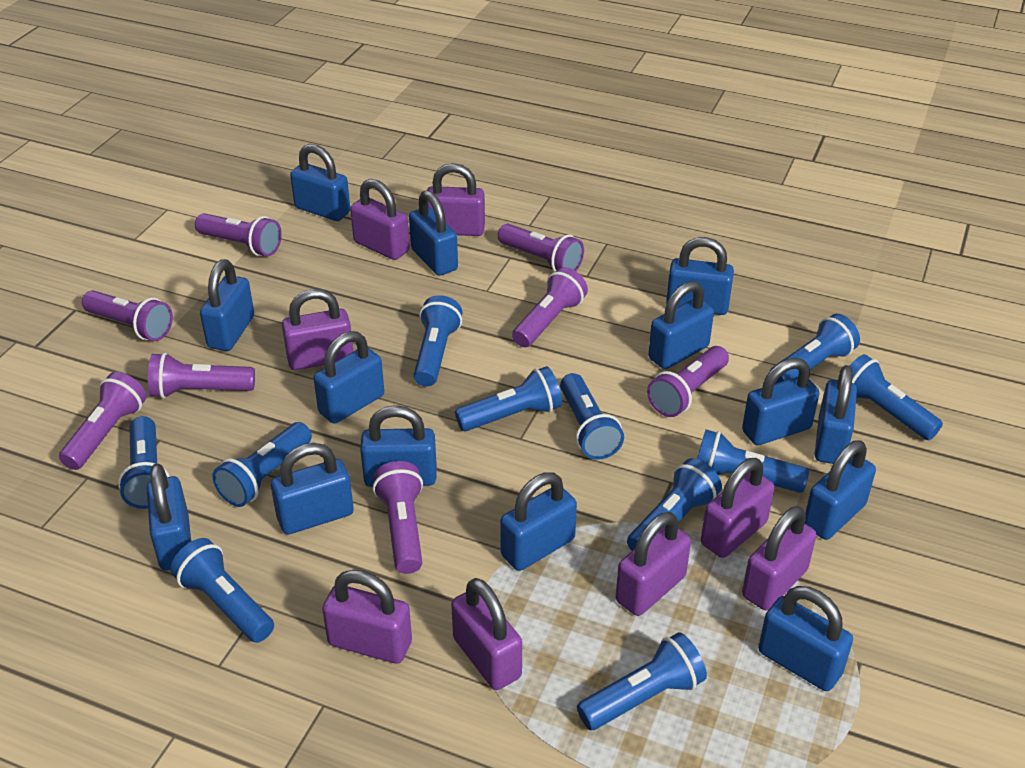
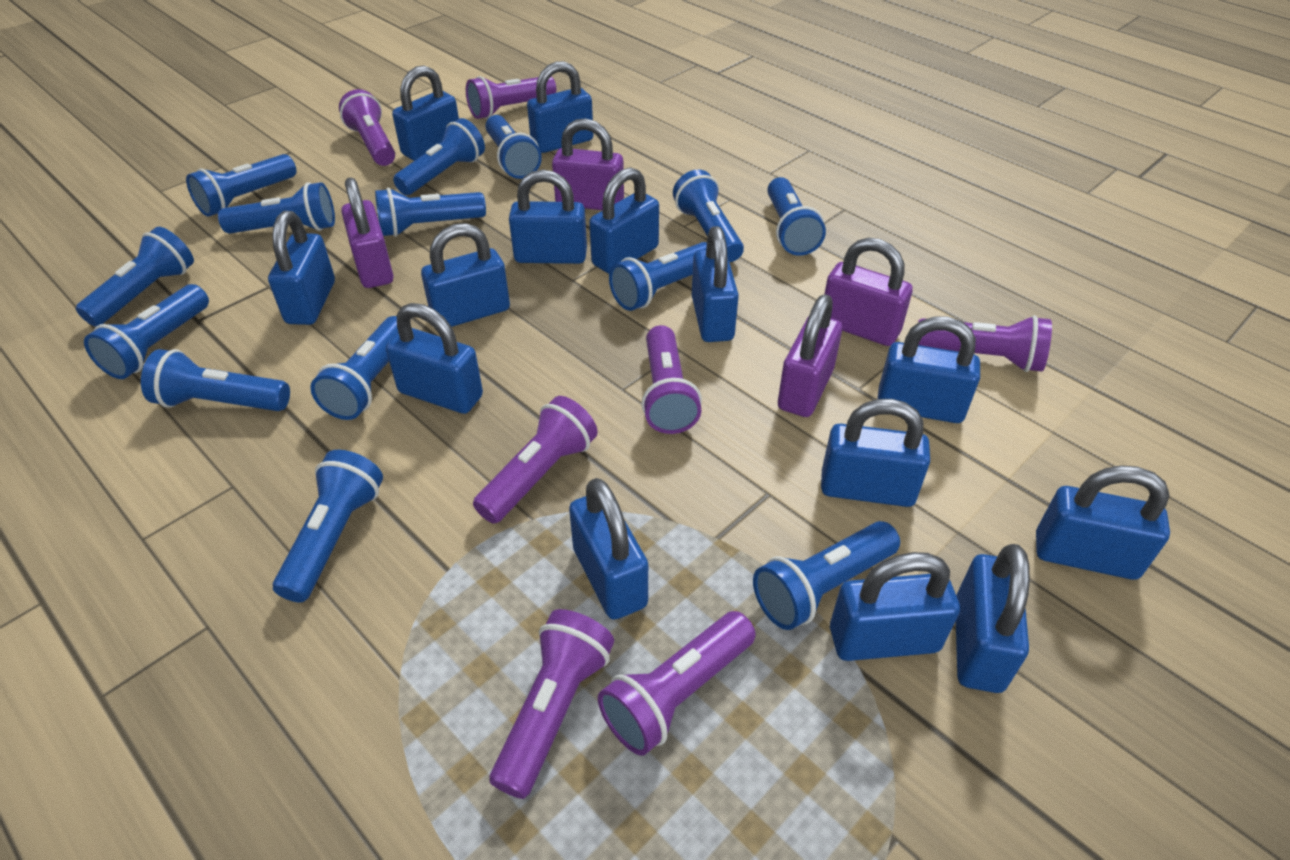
blue flashlight: [118,416,170,509] [170,538,274,643] [212,422,312,507] [414,295,462,387] [455,366,562,431] [560,373,624,460] [577,632,707,730] [627,458,722,551] [697,429,809,493] [769,314,860,384] [849,354,943,440] = 11 -> [76,227,194,327] [84,284,209,379] [141,349,290,411] [186,154,297,217] [218,182,335,234] [273,450,383,602] [310,316,398,420] [375,188,486,237] [393,118,485,195] [485,115,542,179] [609,242,707,311] [673,170,744,262] [753,521,900,630] [767,177,826,256] = 14
purple flashlight: [59,372,147,470] [82,290,173,341] [148,352,255,398] [195,213,282,256] [373,461,423,574] [498,224,584,272] [512,267,588,347] [647,346,729,417] = 8 -> [339,89,395,166] [466,76,556,119] [473,396,598,524] [490,609,614,799] [598,611,756,756] [641,325,702,434] [918,315,1052,372] = 7
purple padlock: [282,289,353,370] [322,569,412,664] [350,179,410,260] [427,163,485,236] [451,578,522,690] [616,512,691,616] [701,458,774,558] [742,506,816,611] = 8 -> [341,177,393,288] [552,118,624,210] [778,294,842,417] [825,238,913,346] = 4

